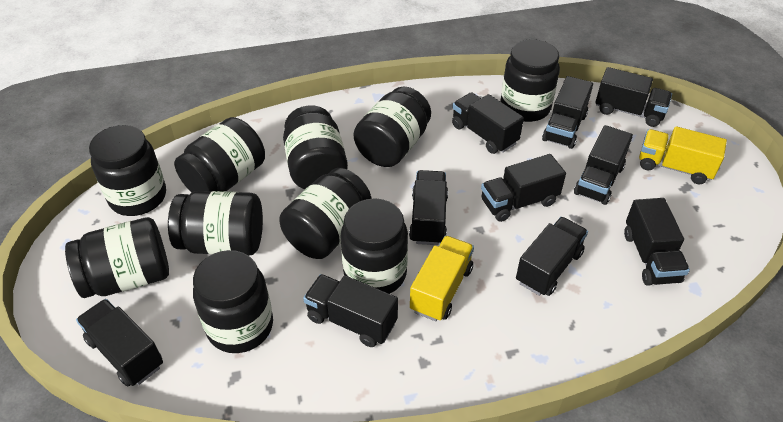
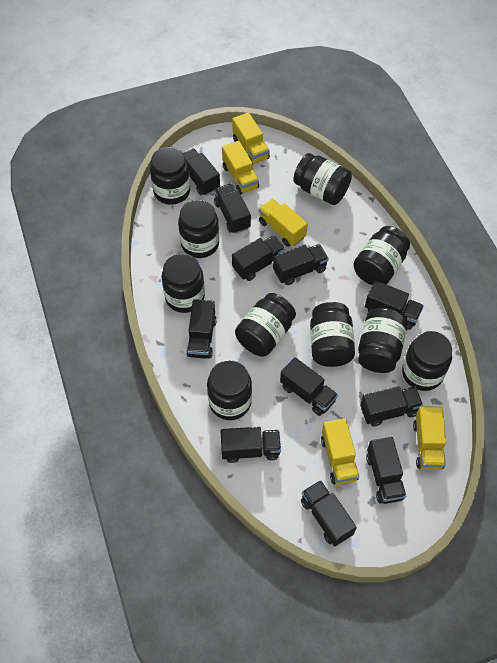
black truck: [76,299,163,386] [303,274,398,347] [409,170,448,245] [452,92,524,154] [481,154,566,222] [516,217,588,296] [542,76,593,149] [574,125,633,205] [596,67,672,127] [624,198,690,286] = 10 -> [183,148,220,196] [186,299,217,359] [214,184,251,234] [220,427,281,463] [232,235,285,281] [273,244,329,285] [280,357,338,416] [301,480,357,546] [360,386,423,427] [365,280,424,330] [366,437,406,504] = 11
yellow truck: [410,236,474,321] [639,126,727,184] = 2 -> [222,141,259,195] [232,112,270,164] [259,199,308,247] [321,419,359,485] [413,406,446,470] = 5

